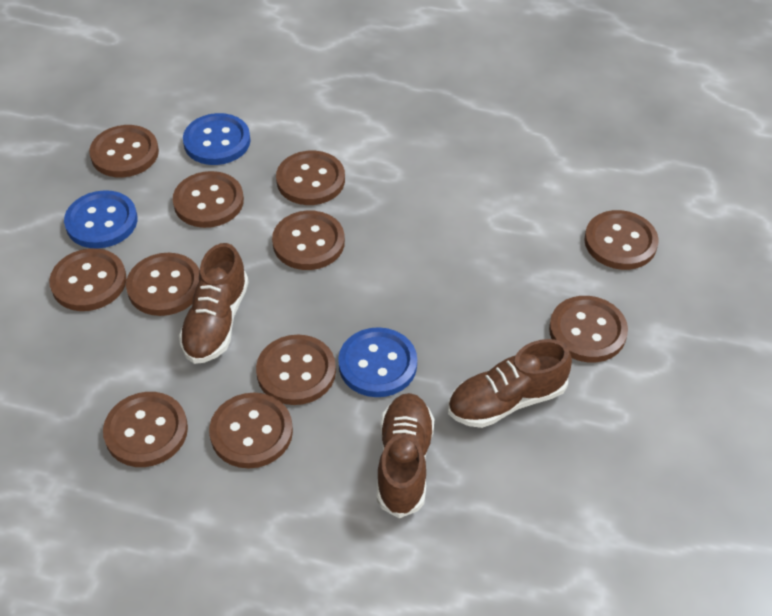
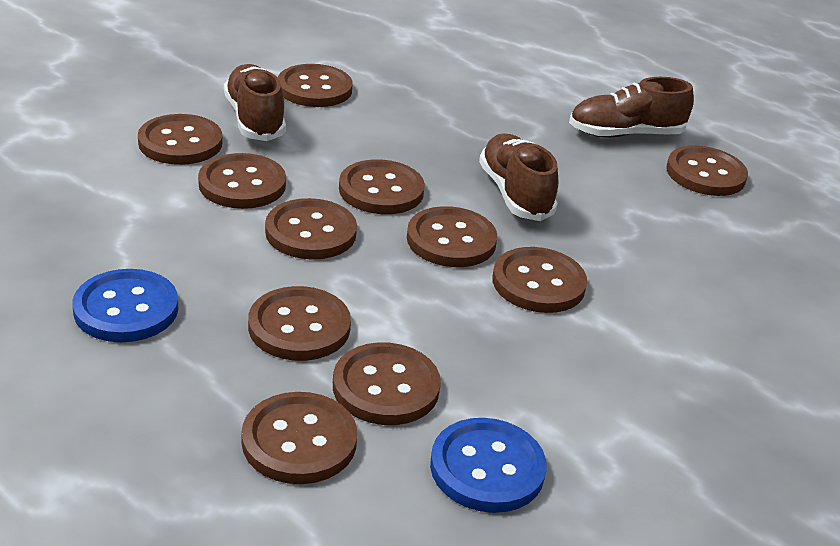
blue button: [64,190,137,248] [183,113,251,165] [338,327,417,397] = 3 -> [72,269,178,342] [430,418,547,513] = 2

